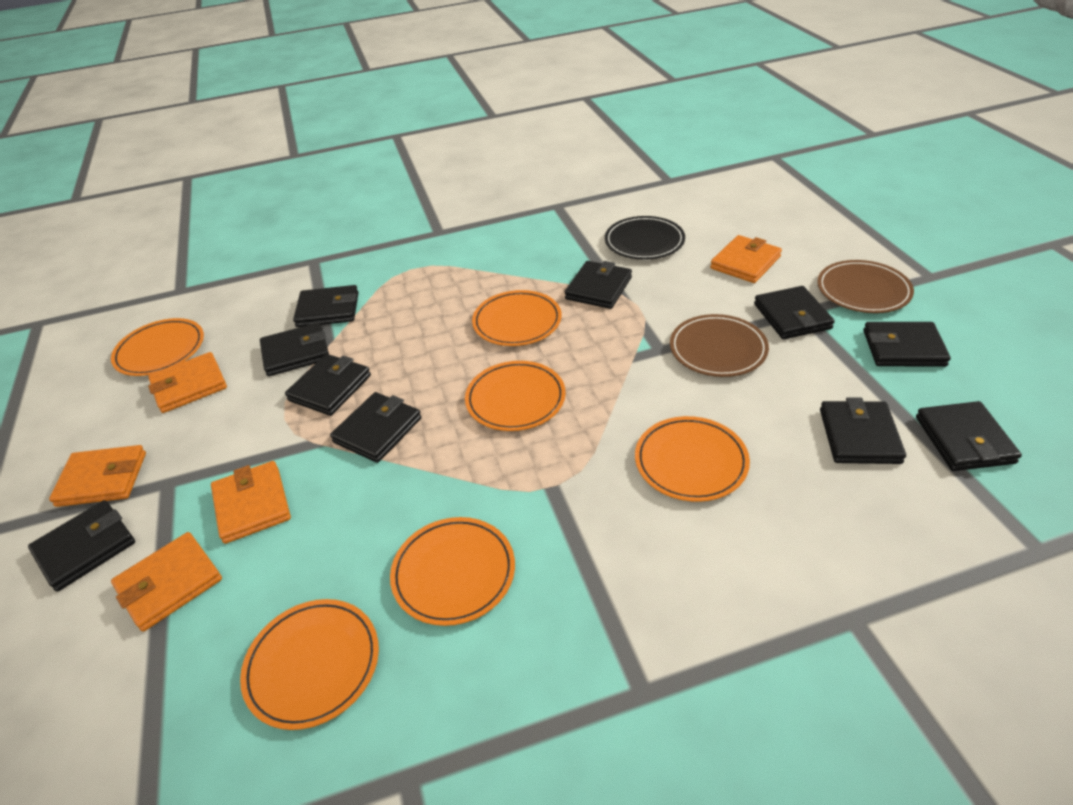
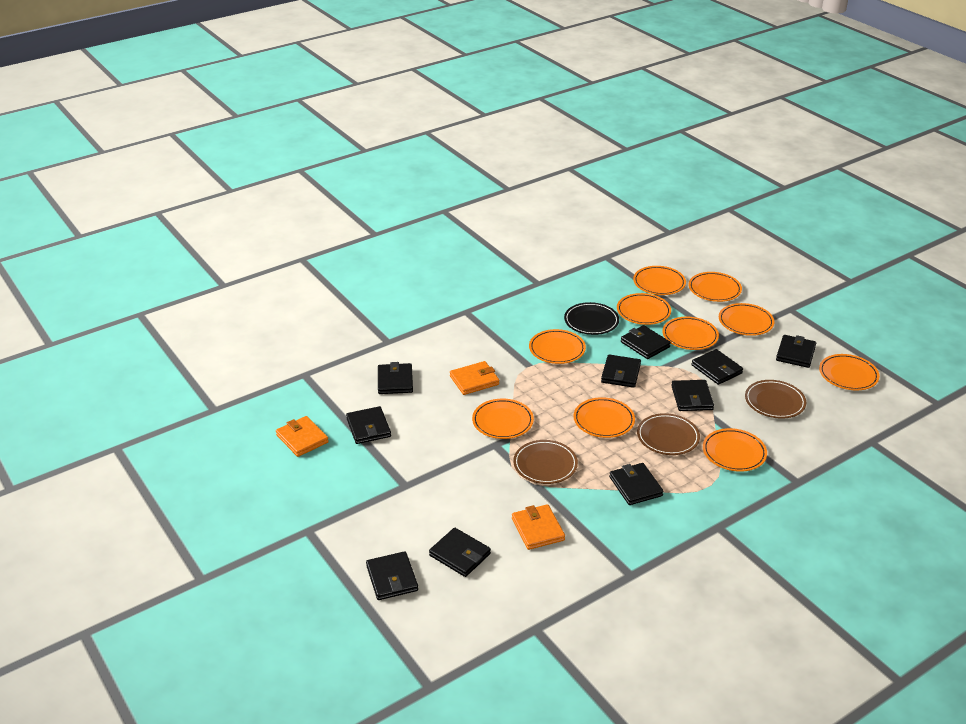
brown plate: [670,314,769,377] [817,260,914,313] = 2 -> [513,440,578,484] [637,413,700,455] [745,380,806,419] = 3
orange plate: [111,318,204,376] [240,599,379,730] [390,517,515,626] [465,361,566,431] [472,290,562,346] [635,416,750,502] = 6 -> [472,399,534,439] [529,329,586,364] [574,397,635,438] [617,293,671,325] [633,266,686,295] [662,317,719,350] [689,272,742,302] [703,428,767,472] [719,303,774,336] [819,354,880,391] = 10
orange wallet: [49,445,146,507] [111,532,222,632] [148,352,227,413] [211,461,291,544] [710,235,782,283] = 5 -> [276,416,329,457] [450,361,499,395] [512,504,565,550] = 3

